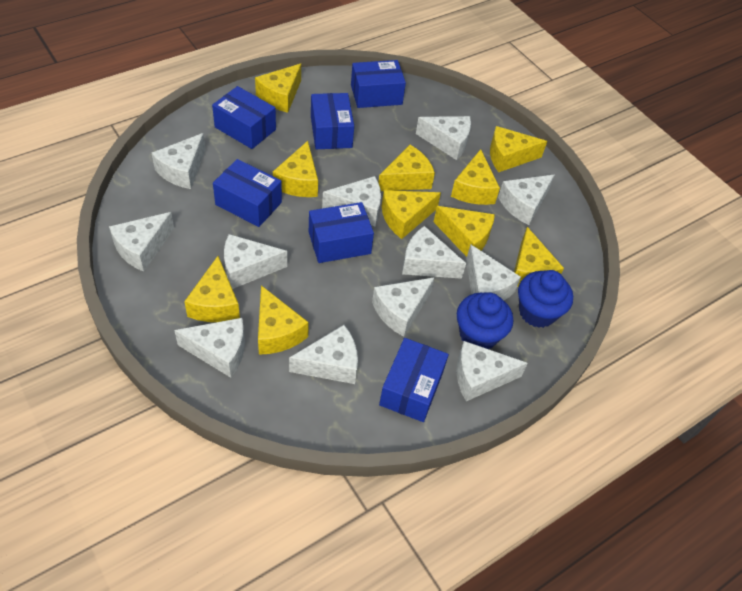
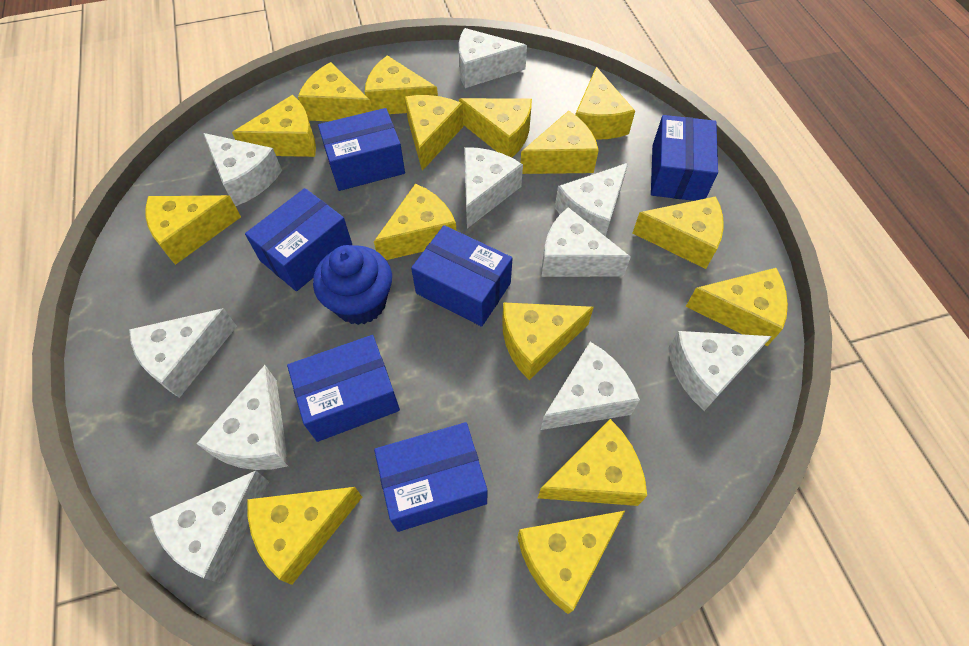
blue cupcake: [457,292,513,349] [518,270,573,328] = 2 -> [313,245,392,325] = 1
white cheese: [109,212,174,272] [152,133,205,189] [174,318,245,378] [224,234,287,289] [289,325,358,384] [322,176,381,226] [372,277,435,337] [402,226,466,279] [416,116,471,160] [457,341,528,401] [466,244,521,300] [498,175,554,225] = 12 -> [129,308,237,398] [150,471,269,583] [197,365,288,470] [203,133,282,206] [459,28,527,88] [464,147,523,228] [541,207,631,277] [541,342,640,430] [555,163,628,237] [668,331,772,411] = 10
yellow cheese: [184,256,240,322] [255,64,301,113] [258,285,309,355] [273,141,318,197] [378,145,435,191] [382,190,441,239] [434,206,495,257] [451,149,500,205] [490,126,547,172] [514,227,564,287] = 10 -> [146,195,241,265] [232,95,316,157] [247,487,362,585] [298,62,372,121] [365,55,438,114] [374,183,456,260] [405,95,463,171] [459,98,532,158] [502,302,594,380] [517,511,625,614] [520,111,599,174] [538,419,647,506] [575,67,635,140] [633,196,724,269] [686,268,788,346] = 15

